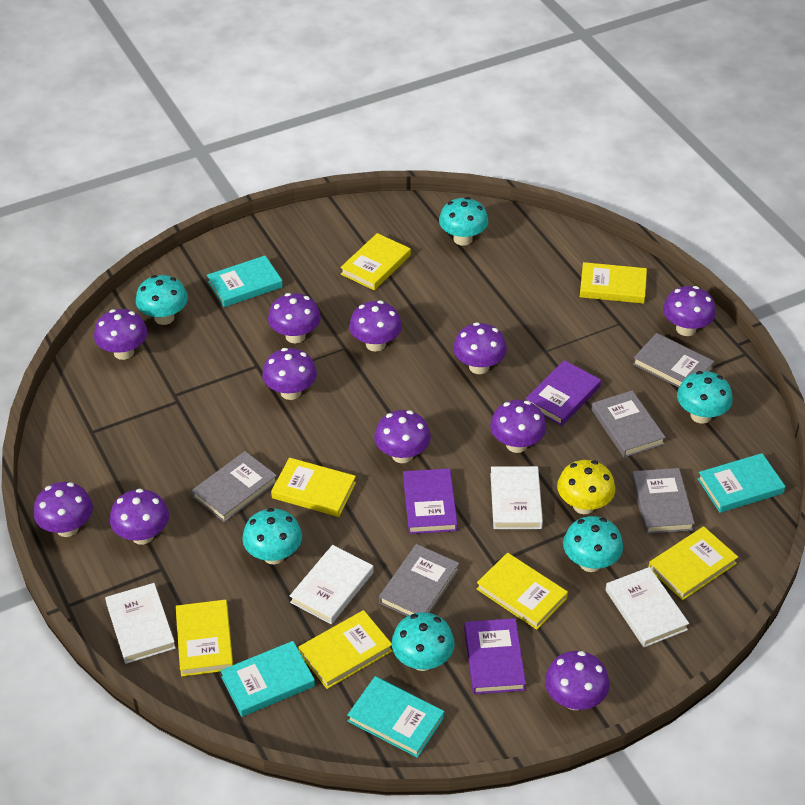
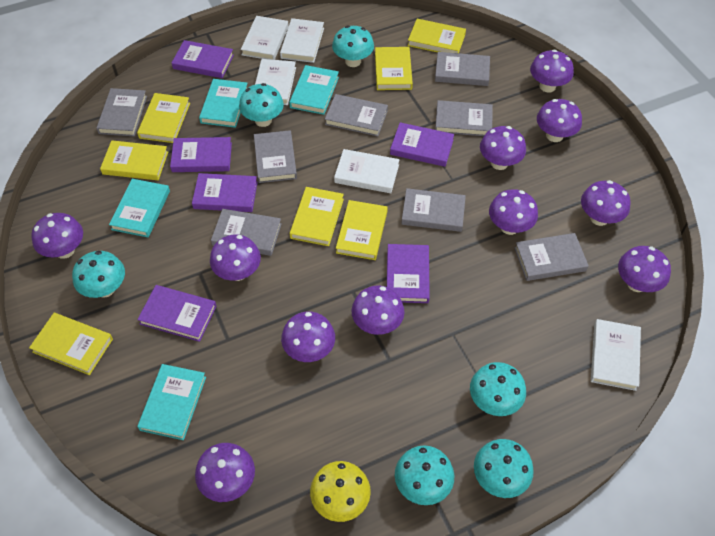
grey book: [192,451,277,522] [379,544,459,616] [592,390,666,457] [632,468,695,534] [633,333,714,387] = 5 -> [96,88,147,136] [211,209,282,256] [254,130,297,183] [325,94,388,136] [401,188,466,232] [435,52,490,86] [435,100,493,136] [514,233,589,281] = 8
purple book: [403,468,458,534] [464,618,526,694] [525,360,601,426] = 3 -> [137,285,217,342] [170,137,232,172] [172,40,234,78] [192,173,258,212] [387,244,430,303] [390,122,454,167] = 6
white book: [105,583,176,664] [290,545,374,624] [490,466,543,529] [606,567,689,647] = 4 -> [241,16,289,60] [255,59,296,105] [280,18,324,63] [334,149,400,193] [591,319,641,391] = 5

